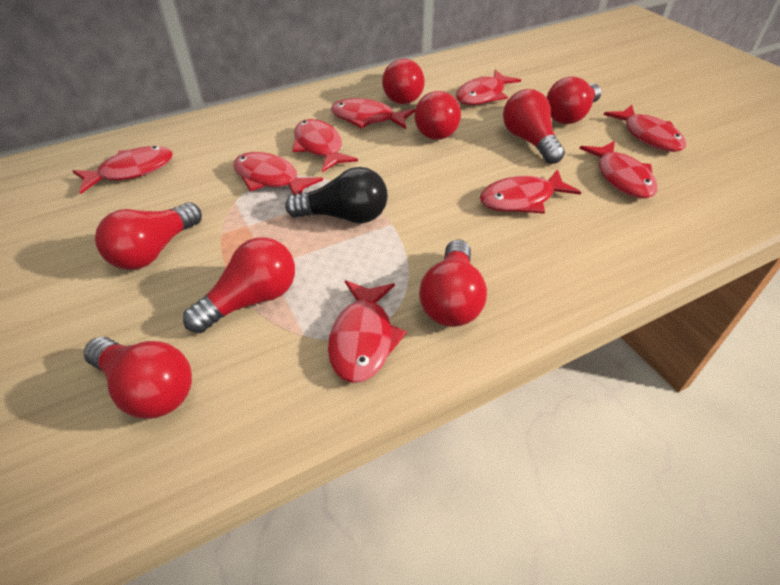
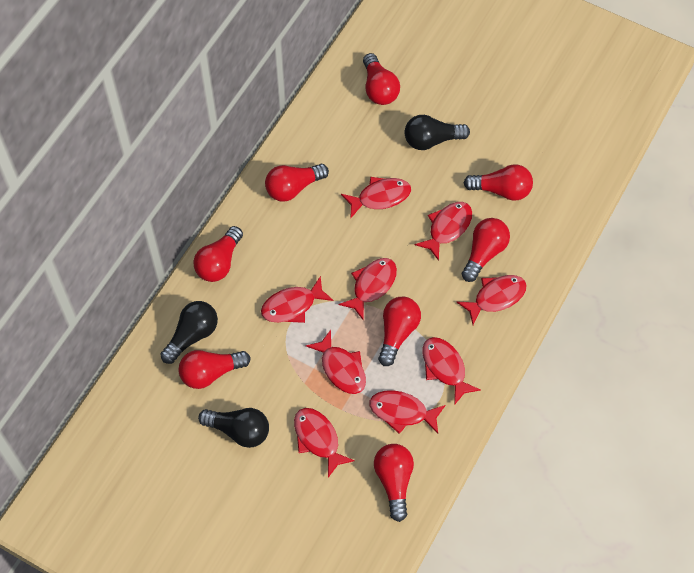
black light bulb: [285,167,388,224] = 1 -> [160,301,218,364] [198,408,269,448] [405,115,470,150] = 3

